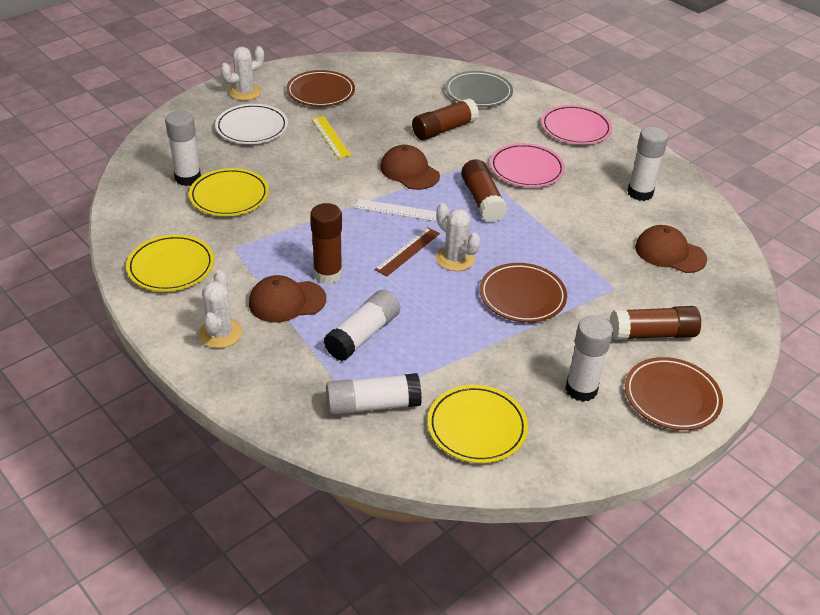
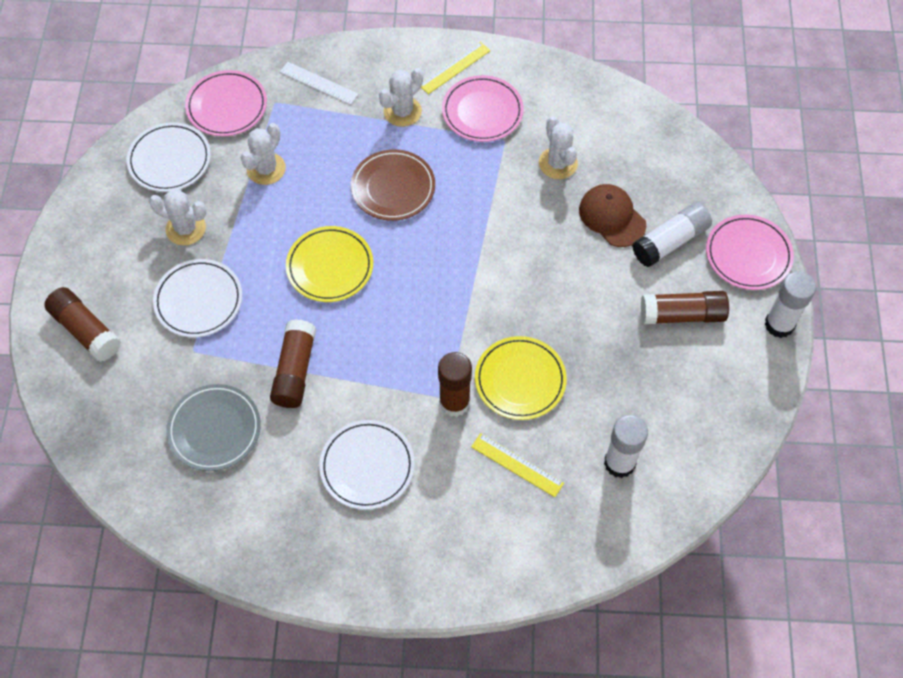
brown cap: [249,275,326,323] [380,145,440,190] [635,225,707,273] = 3 -> [579,184,646,247] = 1
brown plate: [286,70,355,107] [480,263,567,322] [625,357,723,430] = 3 -> [351,149,435,221] = 1
brown ruler: [375,227,440,276] = 1 -> none = 0
pink plate: [490,143,565,187] [541,105,612,145] = 2 -> [185,70,267,136] [442,75,524,142] [706,215,794,290] = 3
white cactus: [198,270,242,348] [220,46,264,101] [436,203,481,271] = 3 -> [149,189,206,245] [241,123,286,185] [379,68,423,127] [539,116,578,179] = 4
white glue stick: [165,111,201,186] [323,290,400,361] [326,373,422,416] [565,316,613,402] [627,127,668,201] = 5 -> [604,415,648,478] [632,202,712,267] [765,271,816,338] = 3
white plate: [215,104,288,144] = 1 -> [127,122,211,192] [153,259,242,337] [319,420,415,510] = 3
yellow plate: [126,234,214,292] [189,168,269,216] [428,385,528,463] = 3 -> [286,226,373,302] [475,336,567,420] = 2
yellow ruler: [312,116,351,159] = 1 -> [421,42,490,94] [471,433,564,497] = 2

